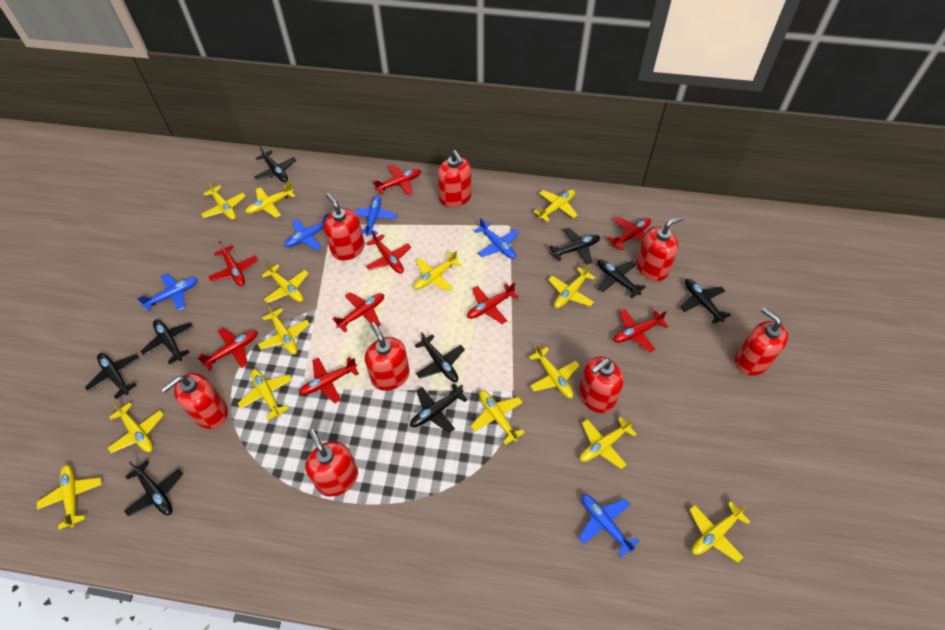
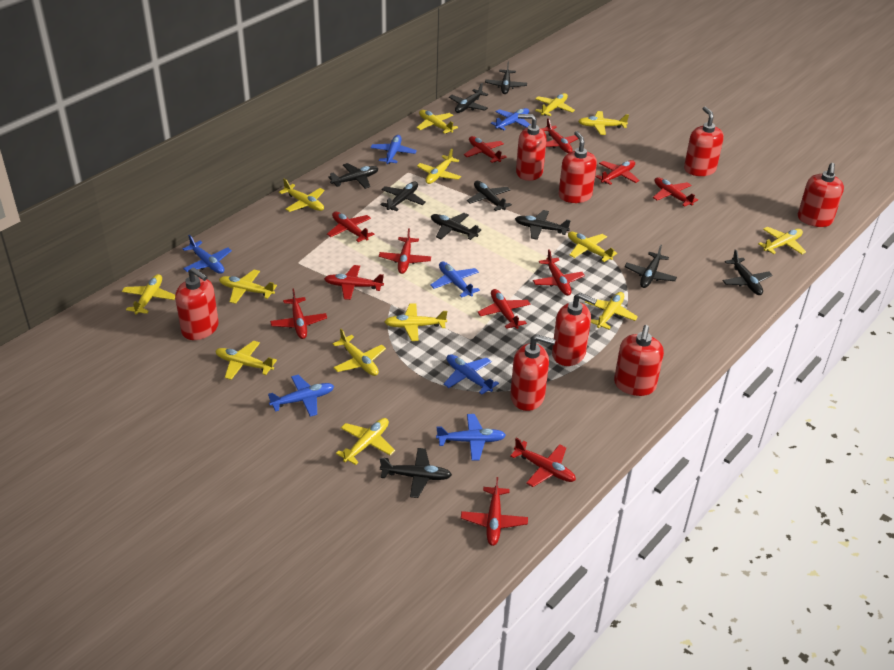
black plane: [85,353,140,399] [124,460,183,516] [141,319,193,365] [254,146,296,182] [410,384,467,433] [415,332,465,382] [549,228,600,265] [597,259,646,298] [680,279,730,324] = 9 -> [328,163,378,189] [380,182,426,211] [380,448,452,498] [431,213,482,240] [449,83,488,113] [467,181,512,211] [485,62,527,94] [515,210,571,240] [625,245,677,288] [722,249,773,295] = 10
blue plane: [137,274,198,311] [284,213,330,251] [353,196,397,236] [474,218,519,259] [579,494,639,558] = 5 -> [183,235,232,274] [268,375,334,417] [370,135,417,164] [430,261,480,298] [436,414,506,461] [444,354,499,395] [491,108,530,130] = 7
red plane: [198,328,258,370] [209,241,258,286] [299,357,359,403] [332,292,384,332] [366,231,411,274] [373,165,421,196] [467,282,519,324] [608,217,651,251] [613,309,668,352] = 9 -> [270,288,327,339] [324,265,384,300] [327,212,374,242] [379,228,431,274] [461,477,528,546] [464,136,507,163] [478,289,531,329] [510,438,576,487] [533,249,585,296] [541,118,578,153] [595,160,639,185] [653,177,698,207] = 12

